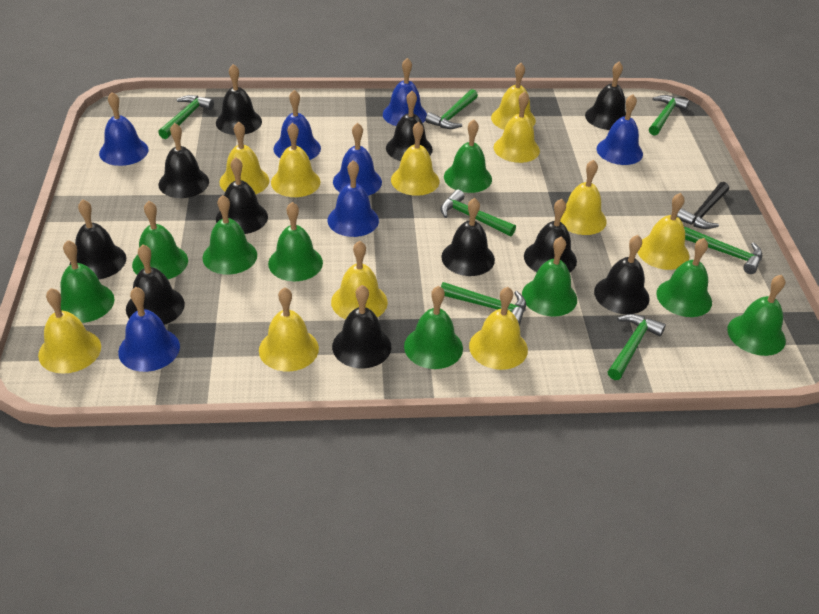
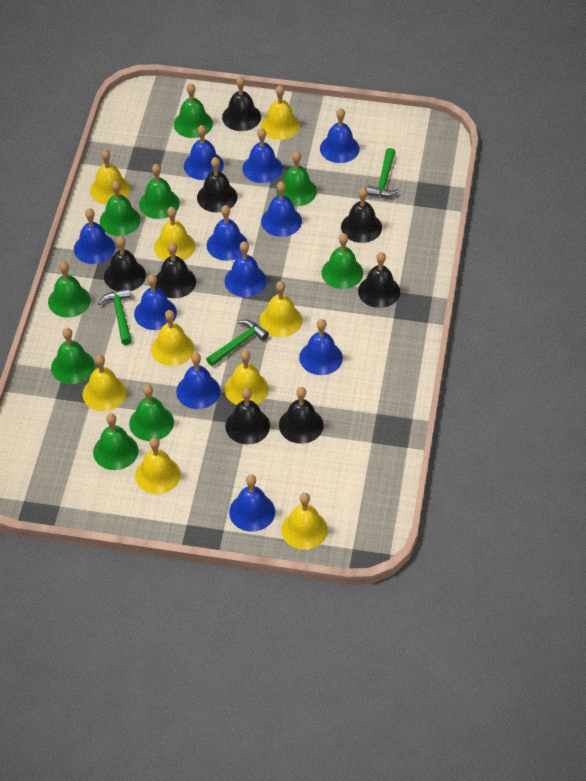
black bell: [70,200,126,279] [126,245,185,325] [159,123,209,198] [216,64,262,135] [216,157,268,234] [332,285,391,368] [386,91,433,161] [442,198,495,276] [524,199,577,272] [585,61,626,130] [594,235,650,314] = 11 -> [104,236,146,291] [155,243,196,298] [197,157,238,212] [222,76,261,131] [225,388,270,445] [279,387,323,444] [341,187,382,243] [358,252,400,308] = 8
black hammer: [677,182,729,229] = 1 -> none = 0
blue bell: [99,92,149,166] [118,287,180,372] [273,90,321,160] [327,160,379,237] [333,123,382,196] [383,58,427,126] [597,94,643,165] = 7 -> [74,208,115,264] [134,274,177,330] [176,353,220,409] [184,125,224,180] [207,205,248,261] [225,241,267,297] [229,475,275,532] [242,128,282,183] [261,181,302,237] [299,319,343,375] [320,108,359,163] = 11
green hammer: [158,95,214,139] [425,89,478,129] [440,189,516,236] [441,282,526,326] [608,314,666,380] [649,95,689,136] [684,227,762,274] = 7 -> [98,288,132,345] [206,320,269,366] [367,148,400,197] = 3
yellow bell: [38,288,101,374] [219,122,269,194] [259,287,319,371] [271,123,321,197] [331,241,388,320] [391,122,440,196] [469,287,528,370] [491,63,536,130] [494,92,540,163] [560,160,607,235] [637,193,689,270] = 11 -> [83,355,127,411] [90,149,130,205] [135,437,181,494] [151,310,194,366] [154,207,195,261] [225,350,269,405] [260,281,302,337] [261,85,300,140] [281,493,328,550] = 9

